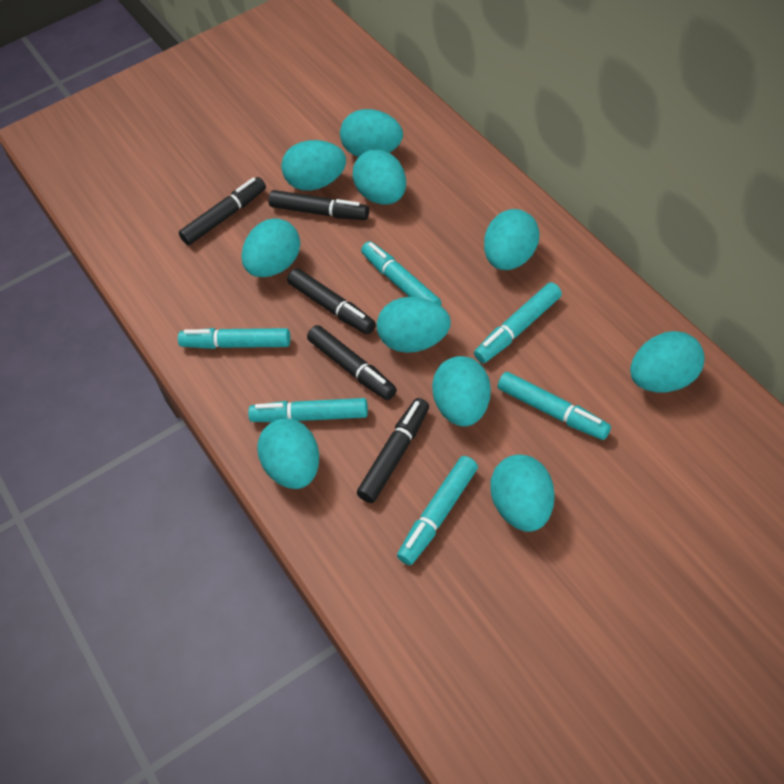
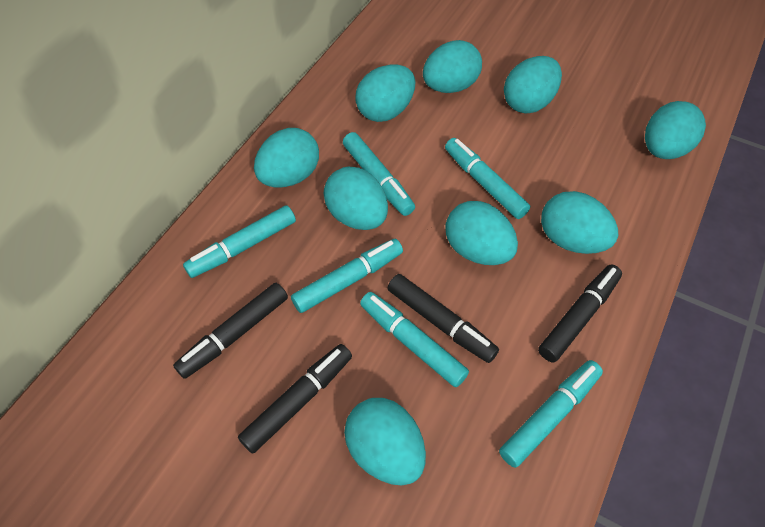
black marker: [179,177,266,245] [268,190,369,220] [287,268,376,334] [307,325,397,400] [357,398,429,503] = 5 -> [173,283,288,379] [238,344,352,454] [388,274,499,363] [538,264,622,362] = 4
turquoise egg: [241,218,300,277] [257,419,319,489] [281,140,346,191] [340,109,403,157] [353,150,406,205] [377,297,451,353] [432,356,491,427] [484,209,540,270] [490,454,554,532] [630,331,705,393] = 10 -> [254,128,319,187] [323,167,388,230] [344,398,426,485] [355,64,415,122] [423,40,482,93] [445,201,518,265] [504,56,562,114] [541,191,618,254] [645,101,706,159] = 9

